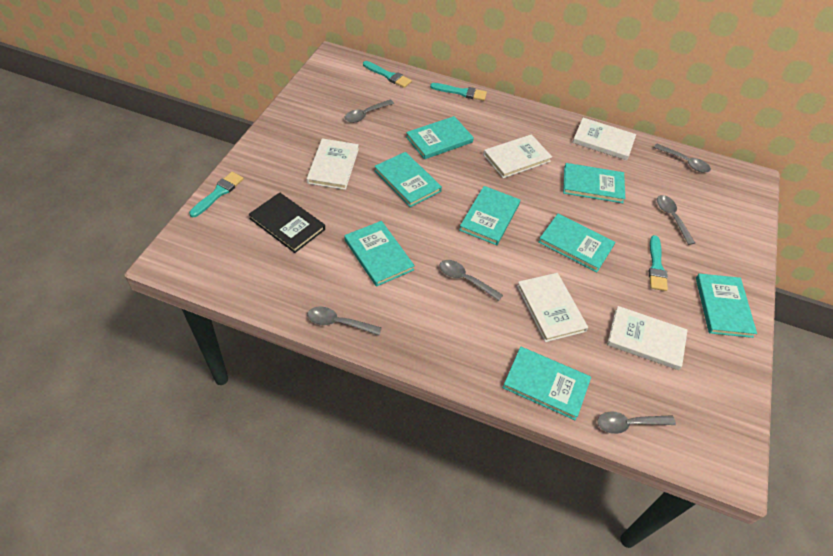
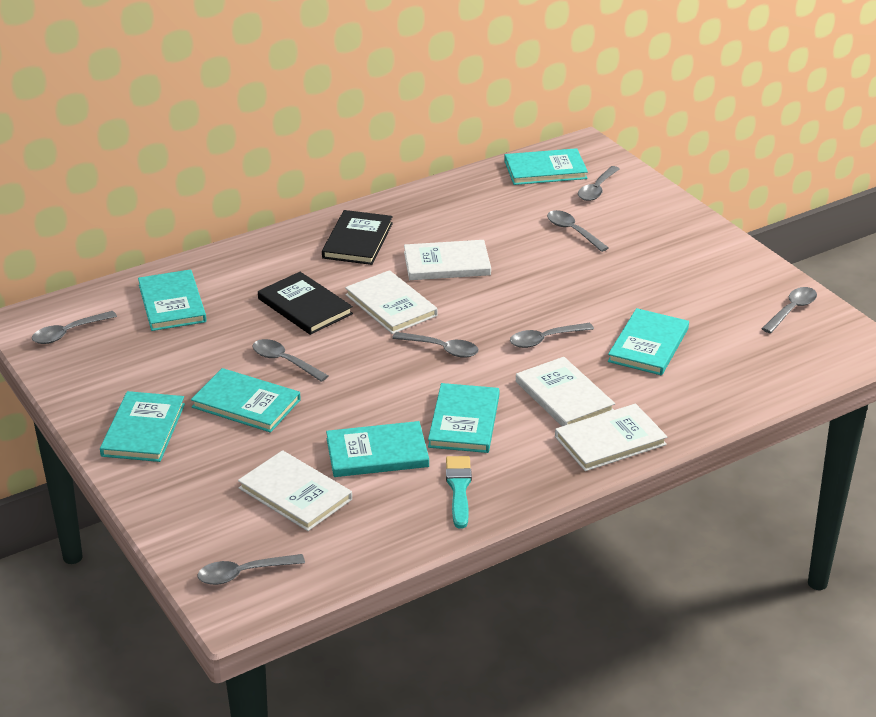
black book: [249,192,325,253] = 1 -> [258,272,353,335] [322,210,393,265] = 2
grey spoon: [307,306,382,335] [345,100,394,123] [440,260,503,301] [597,411,676,434] [654,144,711,173] [657,195,695,245] = 6 -> [32,311,117,344] [198,554,305,585] [252,339,328,382] [392,332,479,358] [510,323,594,348] [547,210,609,252] [578,166,619,201] [762,287,817,333] = 8
turquoise book: [344,221,415,287] [374,152,442,207] [406,116,474,159] [459,186,520,245] [503,347,591,420] [538,214,615,273] [563,163,625,203] [696,273,757,338] = 8 -> [100,391,185,462] [138,270,206,331] [191,368,301,433] [326,421,429,477] [428,383,499,453] [504,148,588,185] [608,308,689,375] = 7
turquoise brush: [189,172,244,217] [363,61,412,88] [430,83,487,101] [649,235,668,291] = 4 -> [446,456,472,529] = 1

